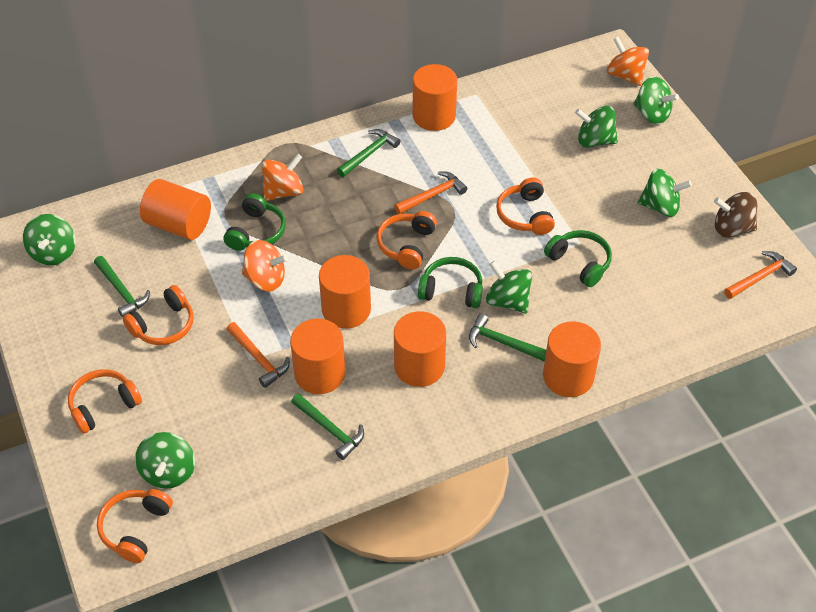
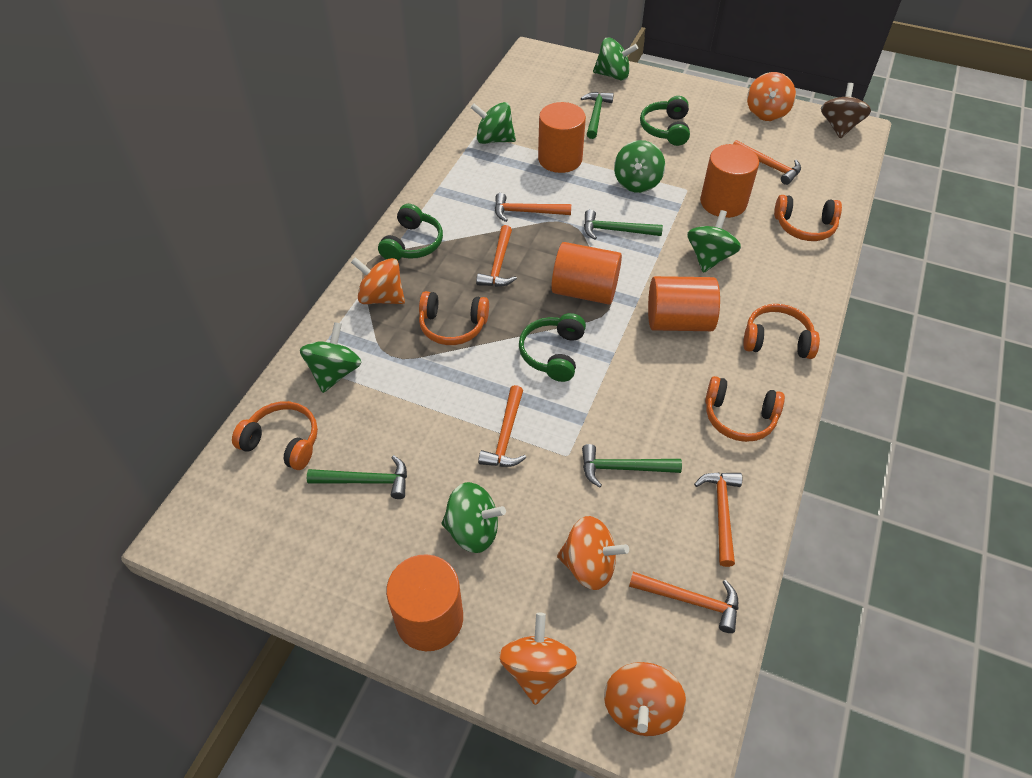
orange cylinder: [140,179,211,240] [290,319,346,394] [319,255,371,329] [394,311,446,387] [413,64,457,131] [543,321,601,397] = 6 -> [386,554,463,651] [538,102,586,173] [551,242,622,305] [648,276,720,331] [700,144,759,218] = 5
orange hammer: [226,322,290,388] [394,171,467,214] [724,251,797,299] = 3 -> [476,225,517,287] [478,385,526,467] [495,193,571,222] [629,572,738,633] [694,473,742,567] [733,140,801,185] = 6
orange spinning top: [242,240,288,292] [262,154,304,201] [607,37,649,86] = 3 -> [351,257,405,304] [499,613,578,705] [557,516,629,590] [604,662,686,736] [747,72,796,121] = 5

